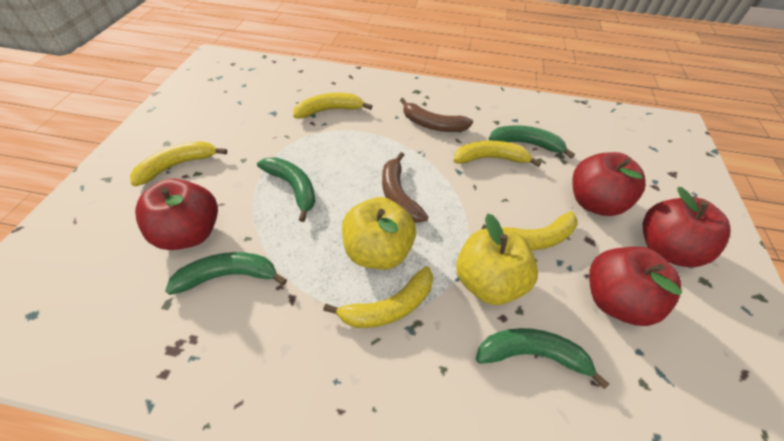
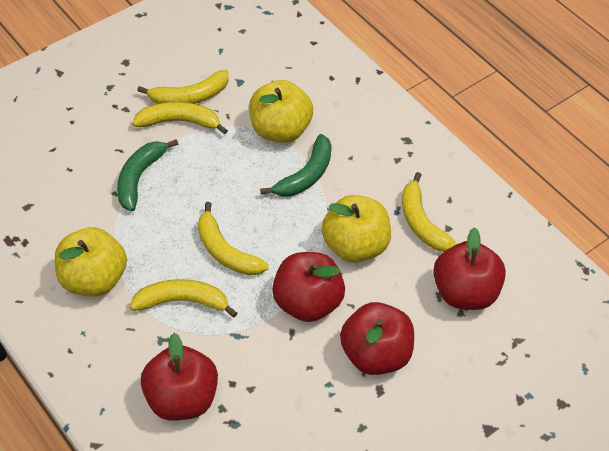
brown banana: [382,152,428,223] [400,98,473,132] = 2 -> none = 0
green banana: [165,252,287,295] [257,157,316,222] [476,328,609,389] [489,126,575,158] = 4 -> [117,139,178,212] [260,134,332,197] = 2
yellow apple: [342,197,416,269] [456,214,538,305] = 2 -> [55,227,127,296] [249,80,313,143] [321,195,391,263] = 3

